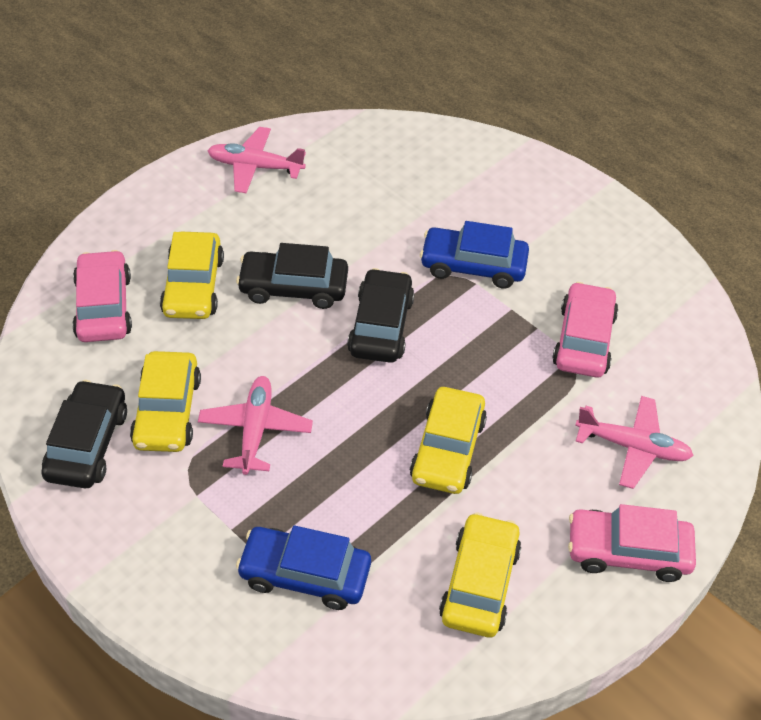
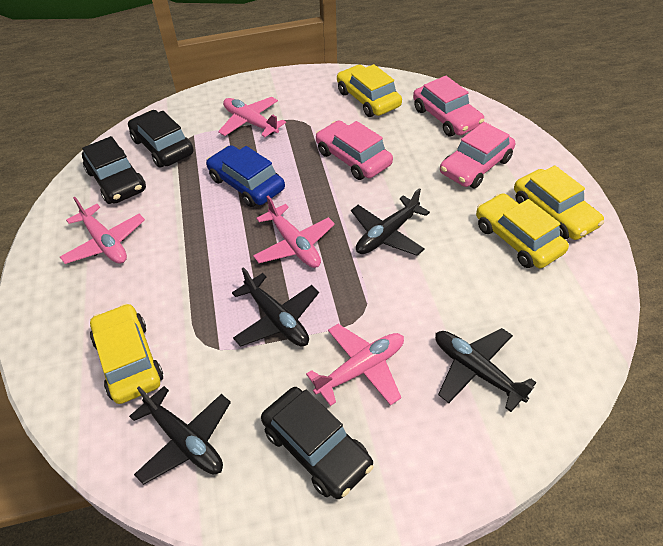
black plane: none = 0 -> [129,386,231,485] [232,267,319,347] [351,188,430,256] [435,328,536,412] = 4
blue car: [236,525,371,610] [420,221,529,288] = 2 -> [206,145,285,207] = 1
pink plane: [198,376,313,475] [207,127,306,193] [575,396,694,489] = 3 -> [60,197,145,264] [218,97,286,137] [253,196,335,268] [306,324,404,406] = 4

